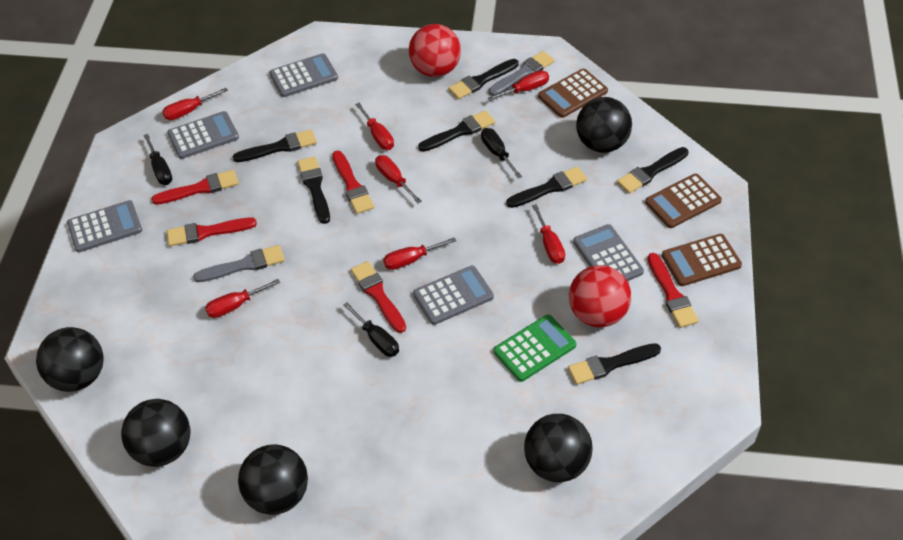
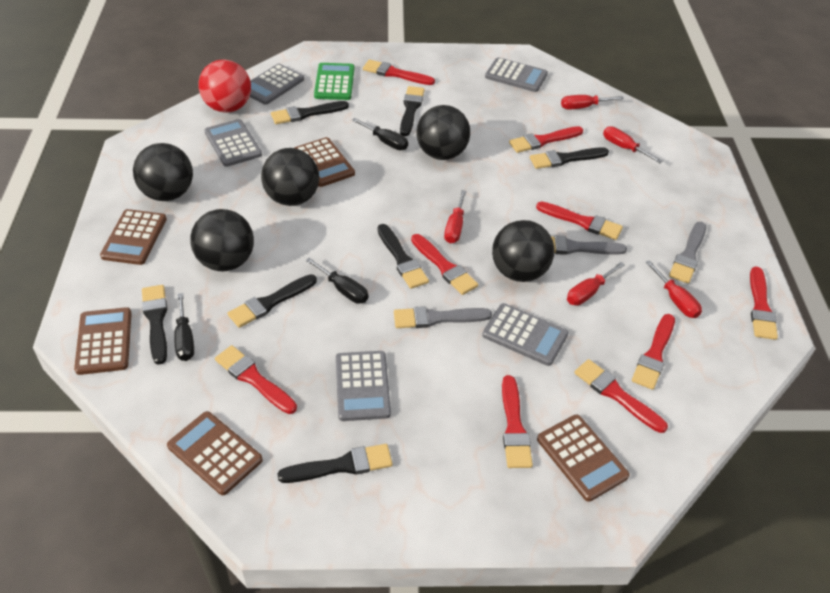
brown calculator: [538,69,608,118] [645,174,722,228] [662,234,742,286] = 3 -> [74,307,132,375] [100,209,167,265] [167,411,263,495] [295,137,355,187] [537,415,629,502] = 5
grey brush: [193,245,285,282] [489,51,555,96] = 2 -> [394,306,492,328] [551,235,627,255] [669,222,706,283] = 3
red ball: [409,24,461,77] [569,265,631,327] = 2 -> [198,59,251,113] = 1
red brush: [151,170,239,205] [167,218,257,246] [332,151,374,214] [351,261,406,333] [647,253,699,328] = 5 -> [215,345,297,414] [363,59,435,85] [411,234,478,295] [502,375,533,468] [509,126,584,153] [536,201,623,240] [574,359,668,433] [632,314,675,390] [750,267,778,340] = 9
red screwdriver: [162,88,228,120] [205,279,280,318] [355,103,394,150] [375,155,422,204] [383,237,456,270] [488,70,549,101] [532,204,565,264] = 7 -> [444,190,467,244] [561,95,624,110] [567,262,625,305] [603,126,663,163] [645,260,702,318] = 5

